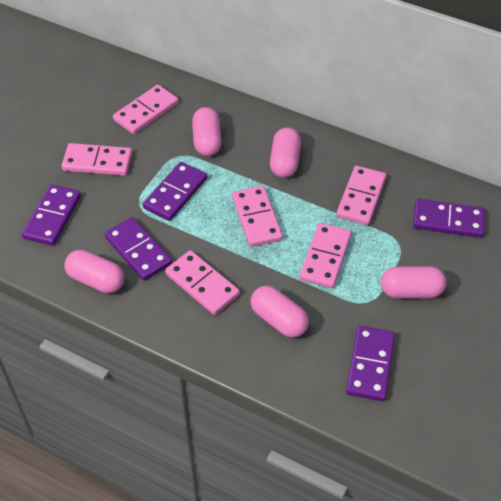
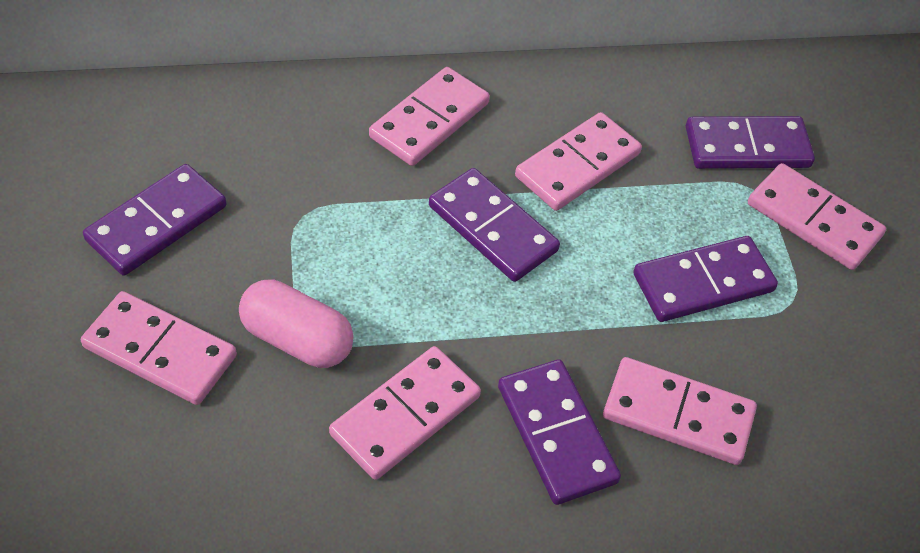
pink capsule: [64,250,125,293] [192,107,222,156] [251,286,309,338] [270,128,301,178] [381,266,447,299] = 5 -> [239,279,354,368] = 1

